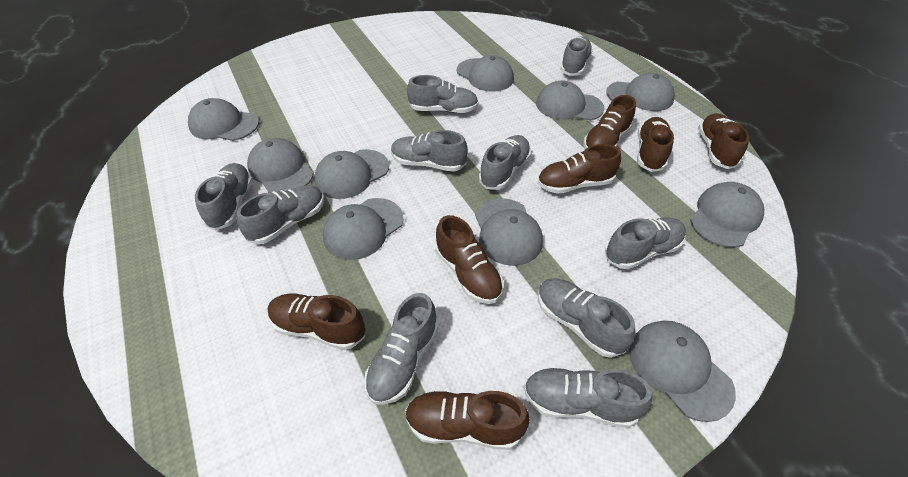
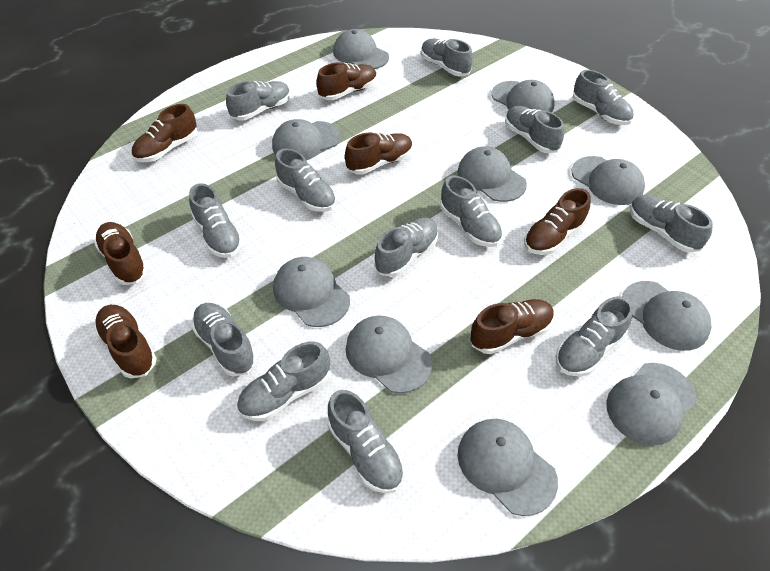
grey shoe: [195,163,253,230] [237,185,324,244] [364,293,439,405] [391,130,468,172] [407,75,478,113] [479,135,531,190] [524,368,652,428] [538,278,635,358] [560,36,593,76] [605,217,686,269] = 10 -> [189,183,243,258] [191,303,257,377] [226,81,291,121] [237,341,330,421] [275,148,336,212] [327,390,404,494] [374,218,439,277] [421,39,473,76] [440,176,503,247] [505,106,565,153] [555,296,633,377] [573,70,633,125] [630,195,713,253] = 13

